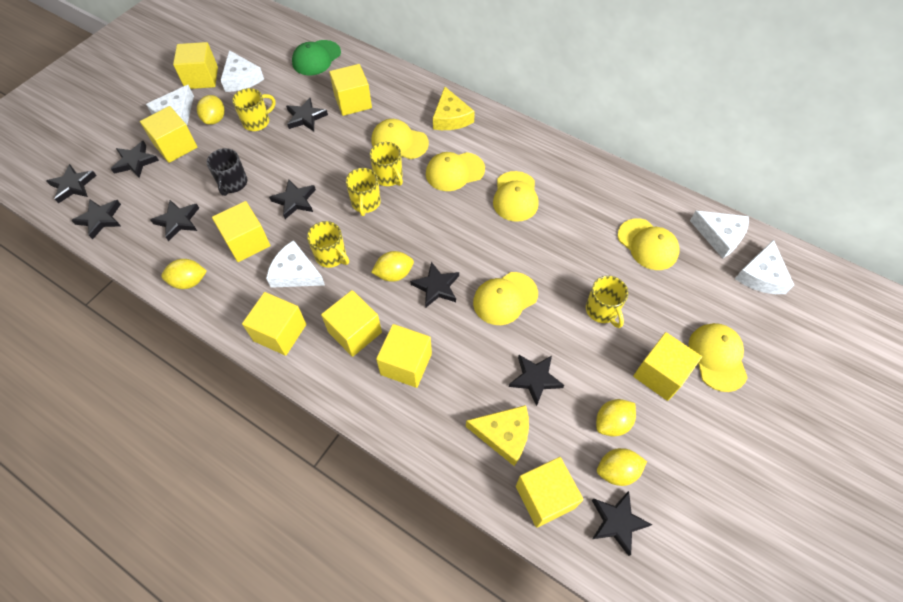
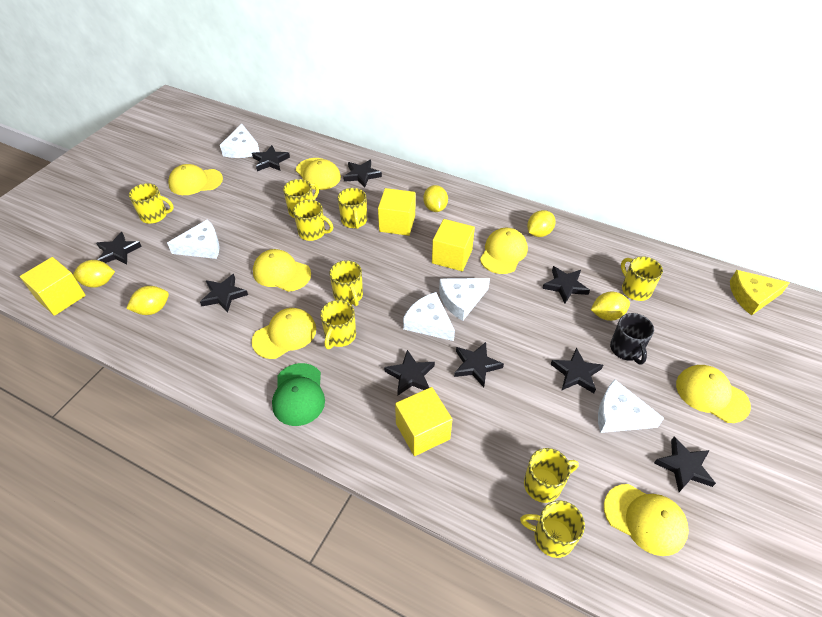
yellow cap: [371,119,429,159] [426,152,485,191] [473,272,538,325] [493,171,539,222] [618,218,680,270] [689,323,748,392] = 6 -> [168,164,223,195] [252,308,316,359] [253,249,311,292] [296,158,341,190] [480,228,528,274] [604,484,689,556] [676,365,751,423] = 7
yellow cheese: [433,87,475,130] [466,405,529,466] = 2 -> [730,270,790,315] = 1
yellow cube: [140,106,197,163] [173,42,218,89] [212,201,270,262] [242,292,306,356] [321,290,382,357] [329,64,372,116] [376,324,432,388] [516,457,584,528] [633,332,702,401] = 9 -> [20,257,86,316] [378,188,415,236] [395,387,452,456] [432,219,475,271] = 4
yellow mug: [232,88,276,131] [307,221,349,268] [346,168,381,216] [370,142,403,186] [586,276,628,328] = 5 -> [129,183,174,224] [283,179,319,218] [293,200,333,241] [320,300,356,349] [330,260,363,306] [338,188,367,229] [520,500,585,558] [524,448,579,503] [621,257,663,301] = 9

